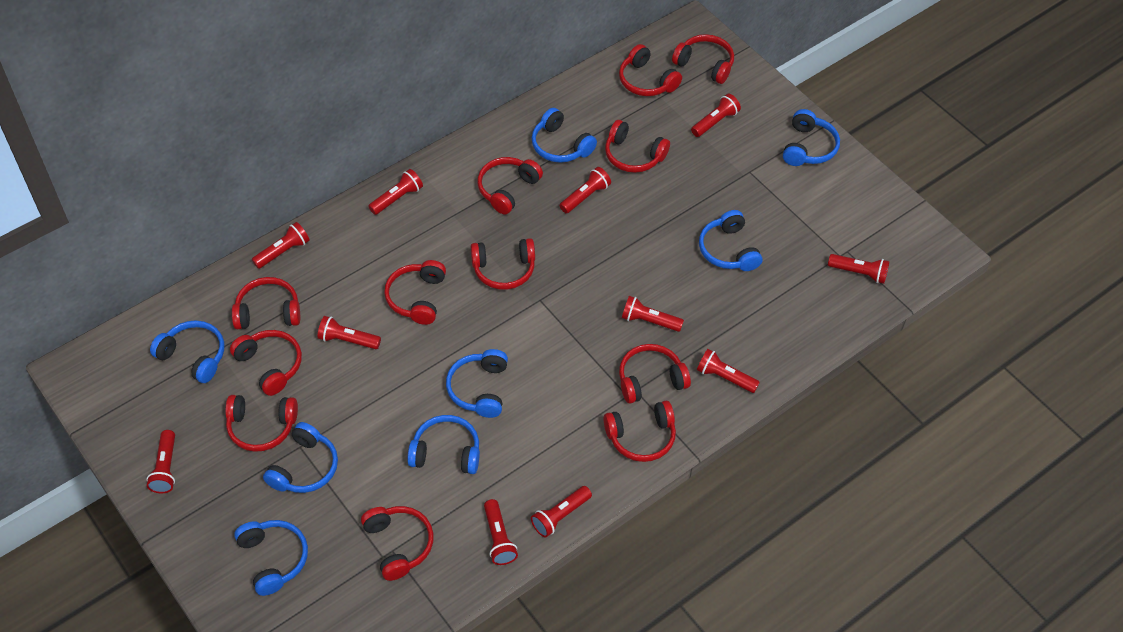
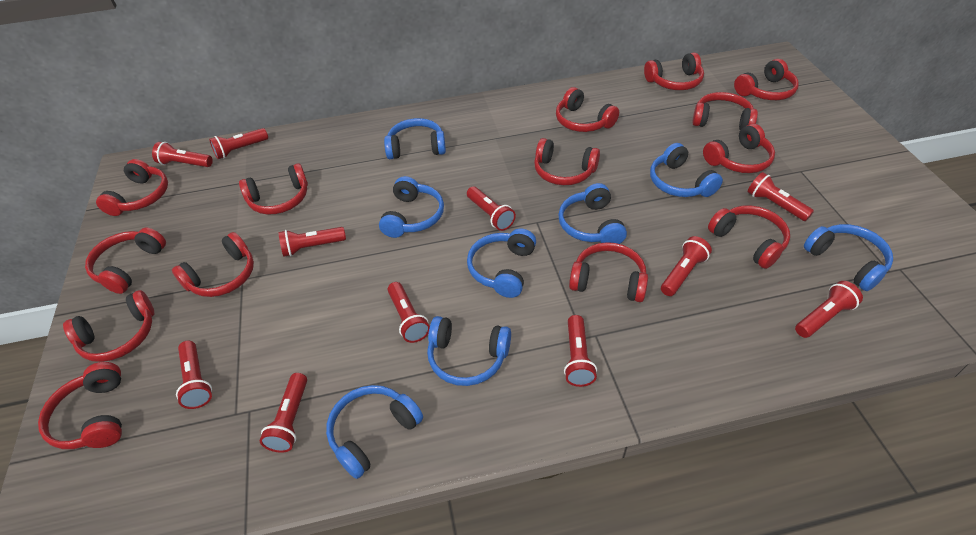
red headphones: [225,395,298,452] [230,330,302,396] [232,277,300,329] [361,506,434,581] [384,260,446,325] [471,238,535,290] [478,157,543,214] [604,401,676,462] [605,120,670,173] [619,44,682,96] [619,344,691,404] [672,34,734,84] = 12 -> [38,362,122,449] [63,290,154,362] [85,227,166,294] [96,159,168,216] [172,232,254,297] [239,163,308,215] [534,138,600,185] [556,87,619,132] [569,242,648,302] [644,53,704,90] [692,92,758,130] [703,124,775,173] [708,205,790,269] [734,59,799,100] = 14

